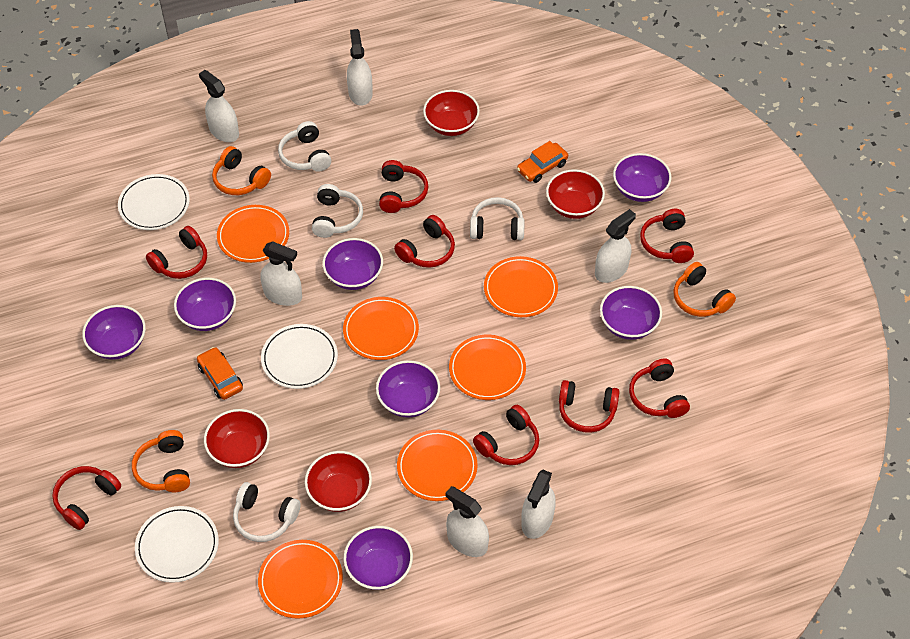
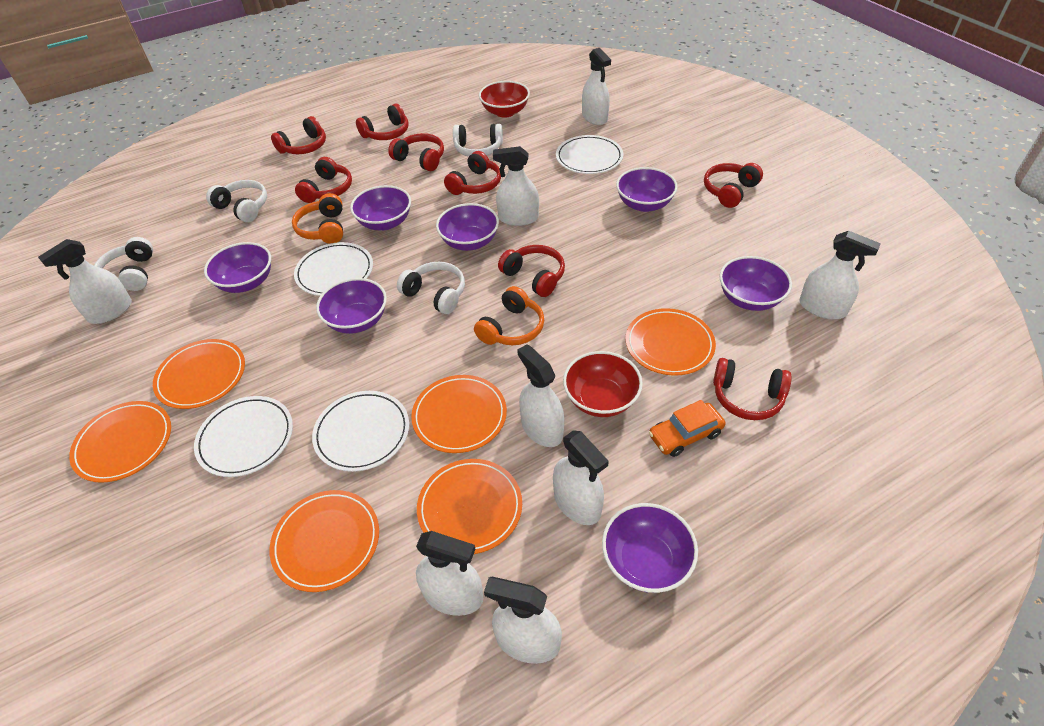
orange car: [197,347,243,400] [517,141,568,183] = 2 -> [649,400,726,457] = 1
orange headphones: [132,430,190,492] [212,146,271,195] [673,262,736,317] = 3 -> [292,193,343,244] [474,286,544,345] = 2
red bowl: [204,409,270,468] [305,451,372,512] [423,90,480,136] [546,169,605,219] = 4 -> [479,81,530,118] [563,351,643,417] = 2
white plate: [118,174,190,230] [135,506,219,583] [261,324,338,389] = 3 -> [194,396,293,477] [294,242,373,296] [312,391,409,472] [556,135,623,174] = 4
white spray bottle: [199,70,239,142] [260,241,302,306] [347,29,373,106] [445,486,489,557] [521,470,556,539] [595,209,636,283] = 6 -> [38,239,132,324] [416,531,483,616] [484,576,562,664] [493,146,539,226] [517,344,564,447] [553,430,609,525] [582,48,611,125] [799,231,881,319] = 8

